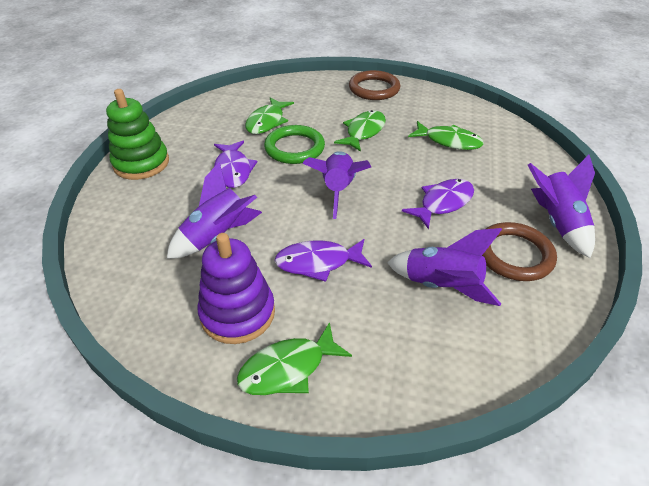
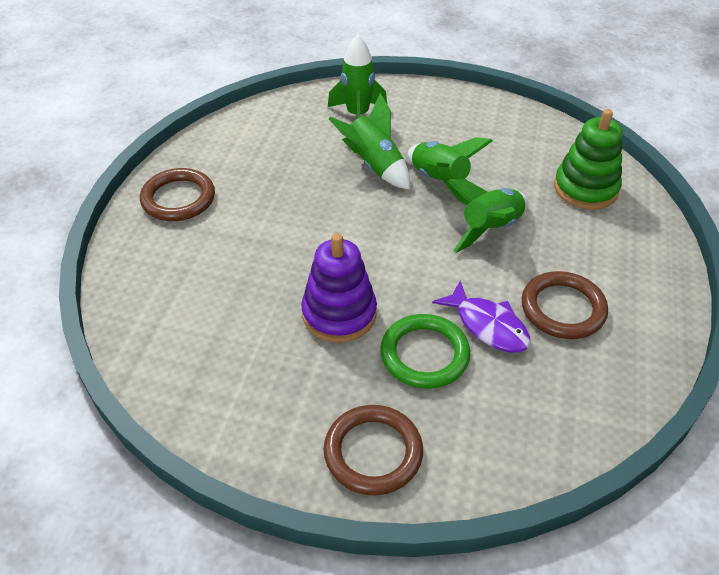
brown ring: [349,70,400,100] [482,222,557,281] = 2 -> [140,168,215,221] [324,405,423,495] [522,271,608,339] = 3
green fish: [237,322,352,395] [245,97,294,134] [334,110,386,152] [408,121,484,150] = 4 -> none = 0
green rocket: none = 0 -> [328,35,387,119] [329,93,410,190] [408,137,493,205] [448,179,529,253] = 4
purple fish: [214,141,257,188] [274,239,372,282] [402,179,474,229] = 3 -> [432,281,531,353] = 1
purple rocket: [167,162,262,259] [302,151,371,219] [387,228,502,306] [528,155,595,258] = 4 -> none = 0

